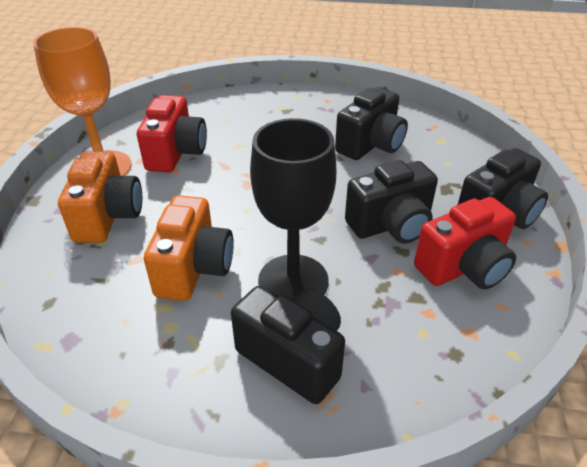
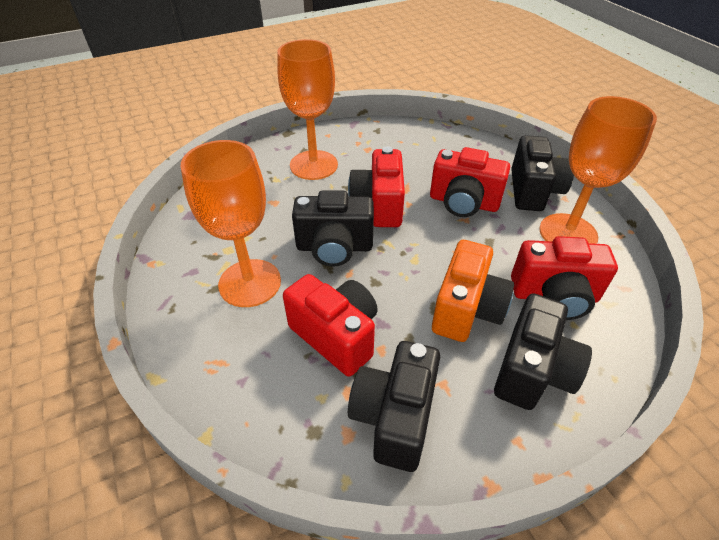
black goblet: [250,118,336,300] = 1 -> none = 0
orange camera: [58,151,142,243] [144,195,234,301] = 2 -> [432,240,514,342] = 1
orange goblet: [33,27,132,176] = 1 -> [181,140,281,307] [277,39,338,180] [539,96,657,244] = 3
red camera: [137,95,207,172] [414,197,516,290] = 2 -> [283,274,378,377] [348,146,405,227] [430,147,510,217] [511,236,618,320] = 4

